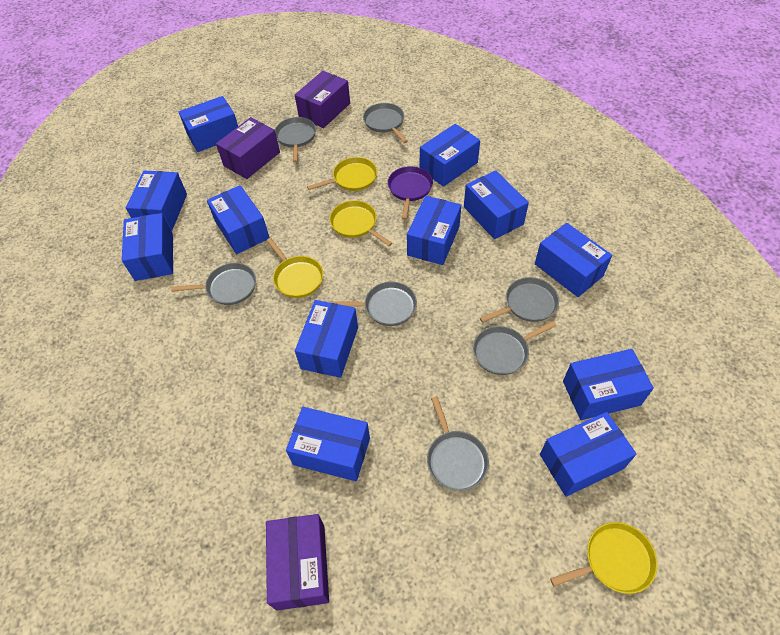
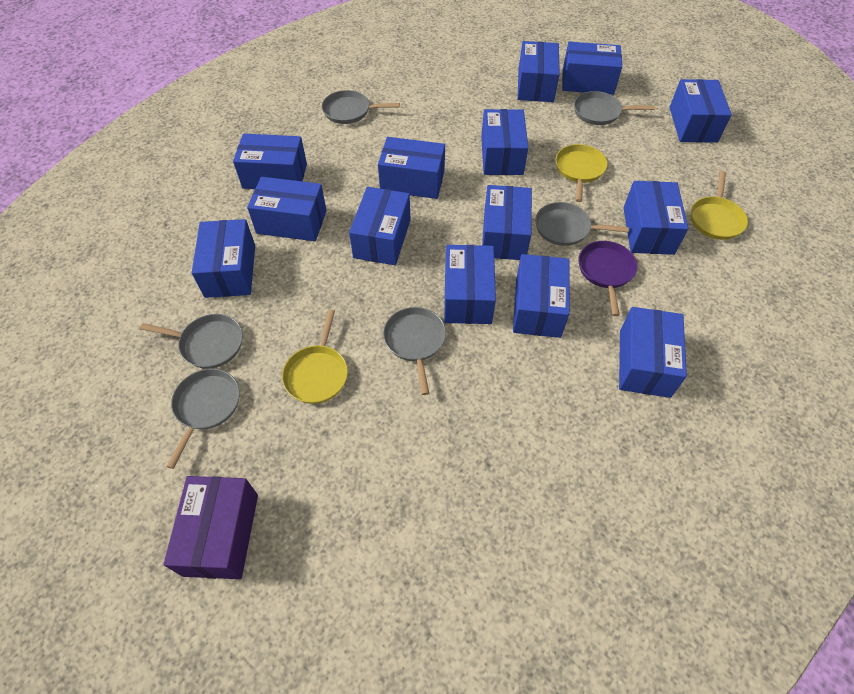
blue box: [122,213,173,281] [126,171,187,231] [179,96,238,152] [207,185,270,254] [286,407,370,481] [295,300,358,378] [407,196,461,265] [420,124,480,187] [464,170,529,239] [535,223,612,297] [540,412,636,497] [563,349,654,420] = 12 -> [192,219,255,298] [233,134,307,189] [247,177,327,241] [349,187,410,265] [378,137,445,199] [444,245,496,324] [481,109,528,175] [482,185,532,260] [513,254,570,338] [517,41,560,102] [562,42,622,95] [619,307,687,398] [623,181,688,255] [670,79,732,143] = 14
grey pan: [171,263,256,305] [275,117,316,163] [331,282,417,326] [363,103,408,143] [427,397,489,491] [473,321,556,375] [480,277,559,323] = 7 -> [140,314,243,369] [166,369,240,469] [322,90,400,124] [383,307,446,395] [535,202,629,246] [574,91,655,125] = 6
purple box: [216,117,280,179] [266,514,329,611] [295,71,350,128] = 3 -> [163,476,258,579] = 1
yellow pan: [266,238,323,298] [307,157,377,191] [330,200,392,246] [550,522,657,594] = 4 -> [282,310,348,404] [556,144,608,202] [691,171,748,240] = 3

